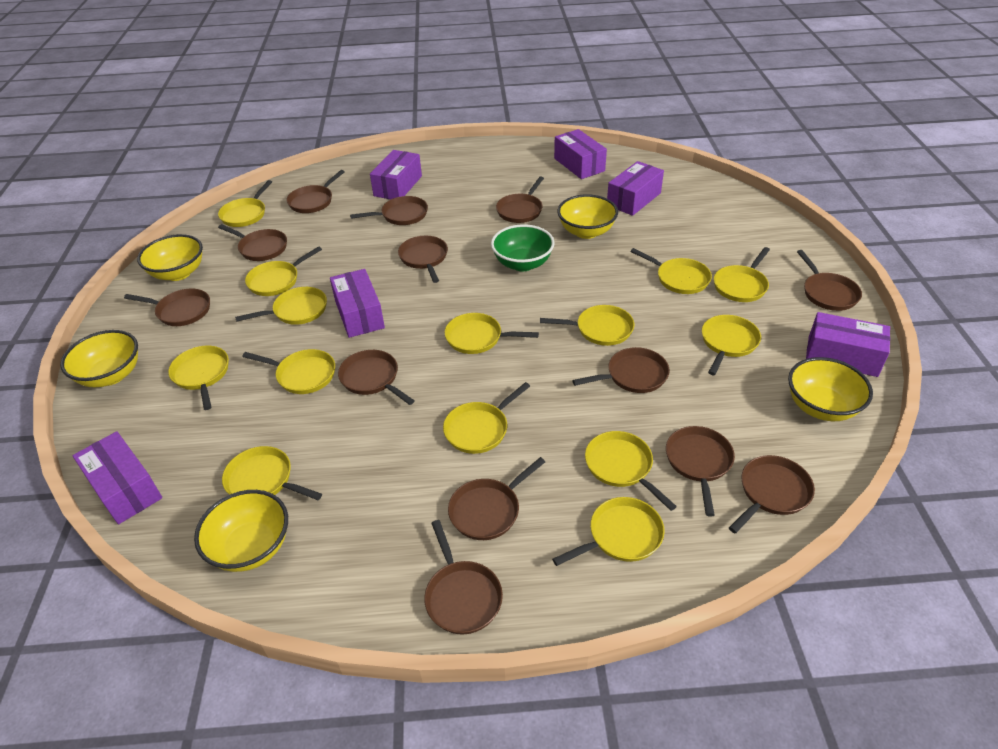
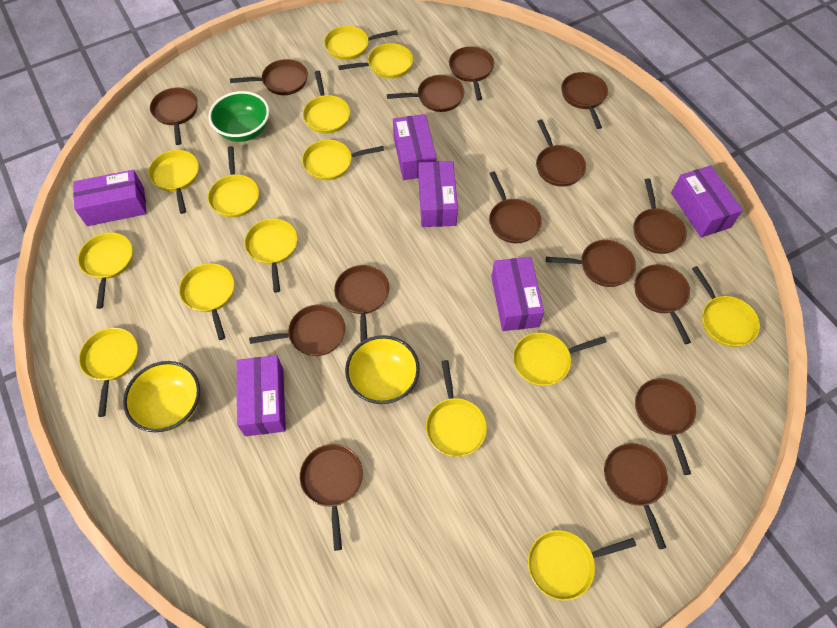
brown pan: [124,288,210,326] [218,224,287,261] [286,170,345,213] [338,350,415,405] [350,196,428,225] [398,236,448,283] [424,520,503,635] [448,457,545,540] [496,177,544,223] [572,347,670,393] [666,426,735,517] [729,455,815,533] [797,250,862,311] = 13 -> [150,88,198,145] [230,59,308,95] [249,304,345,356] [300,444,363,551] [334,265,389,342] [387,75,464,112] [449,46,494,101] [489,172,541,243] [536,119,586,187] [546,240,636,287] [561,72,608,129] [604,443,668,549] [633,178,687,254] [634,264,691,344] [635,378,696,475] = 15
yellow bowl: [60,330,138,387] [137,234,203,281] [194,490,288,572] [557,194,618,239] [788,357,873,421] = 5 -> [123,361,200,432] [345,335,420,404] = 2

